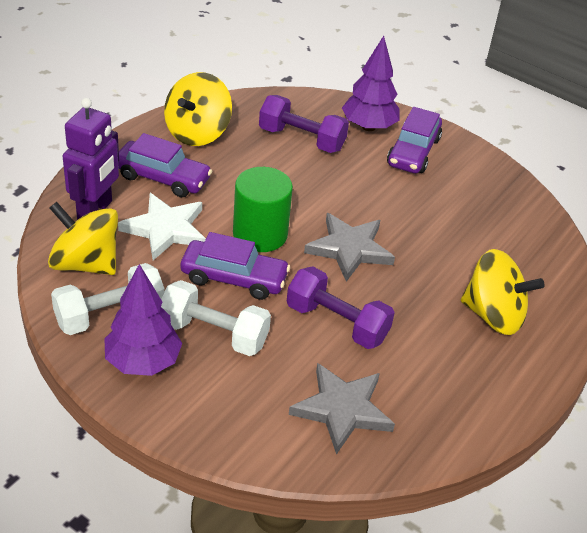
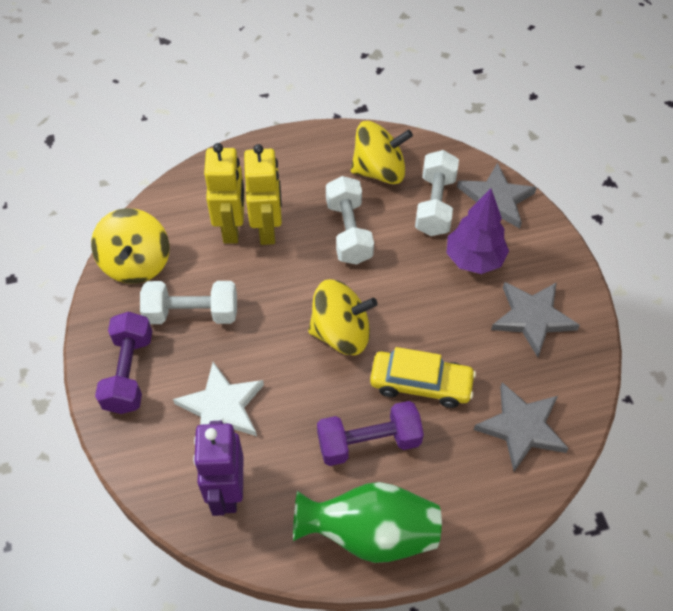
green cylinder: [233,167,293,252] = 1 -> none = 0
green vase: none = 0 -> [293,482,442,563] = 1
grey star: [289,363,395,455] [304,213,395,282] = 2 -> [457,163,537,229] [474,382,569,471] [491,282,580,357] = 3
purple car: [118,133,212,197] [181,232,290,300] [387,107,442,173] = 3 -> none = 0
purple tree: [104,264,182,376] [342,36,399,131] = 2 -> [446,189,509,274] = 1
white dumbbell: [51,263,165,335] [161,280,271,356] = 2 -> [140,281,237,324] [326,176,374,265] [415,150,459,236] = 3
yellow car: none = 0 -> [370,347,476,408] = 1
yellow robot: none = 0 -> [204,143,245,244] [244,144,282,245] = 2

